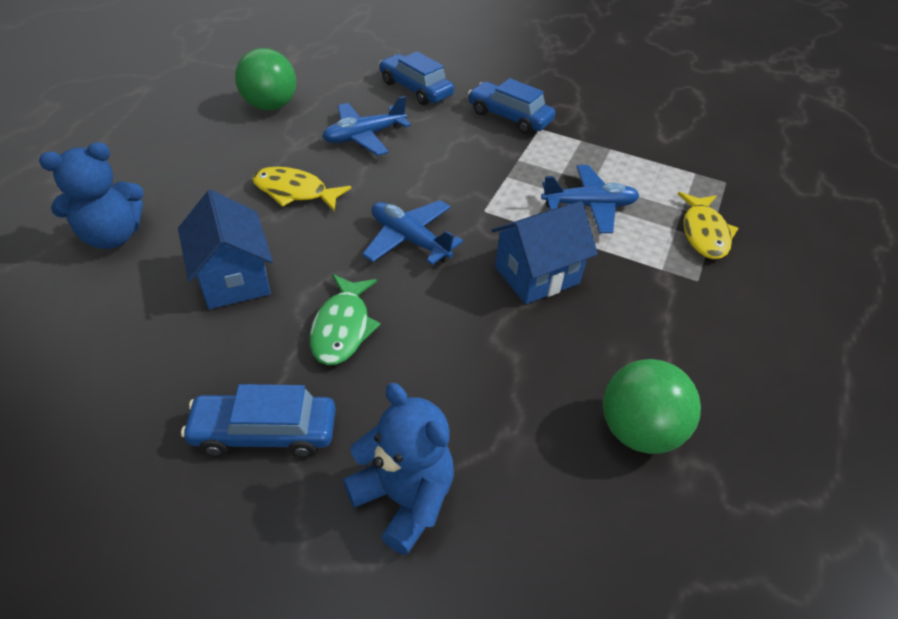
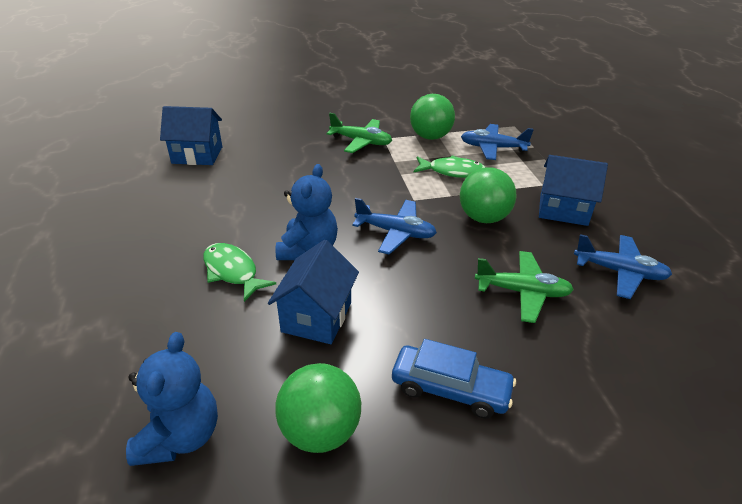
blue car: [181,384,336,457] [379,51,454,105] [468,78,555,134] = 3 -> [392,339,516,418] = 1
blue house: [178,190,273,309] [492,201,598,304] = 2 -> [160,106,222,165] [268,240,359,344] [539,155,608,226] = 3
green ball: [235,48,296,110] [603,359,701,454] = 2 -> [275,363,361,453] [410,94,455,140] [460,167,517,223] = 3
green fish: [310,274,381,365] = 1 -> [203,243,276,302] [414,155,486,178] = 2
green plane: none = 0 -> [326,113,392,153] [475,251,574,323] = 2
yellow fish: [252,167,351,211] [678,192,738,259] = 2 -> none = 0

